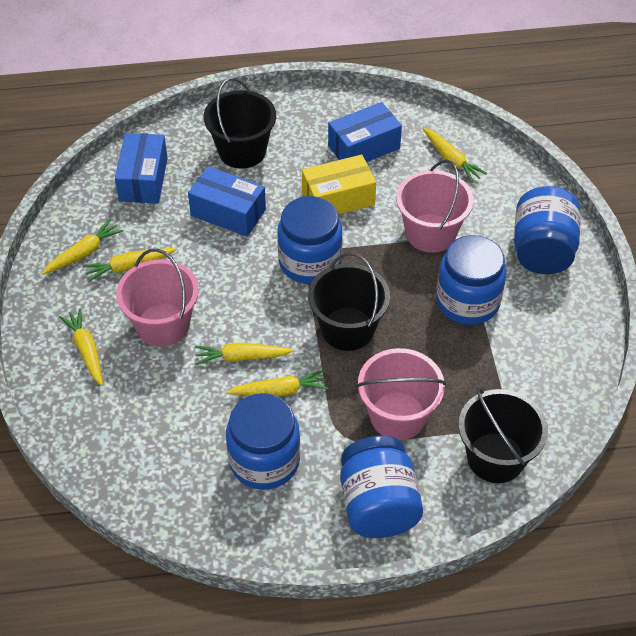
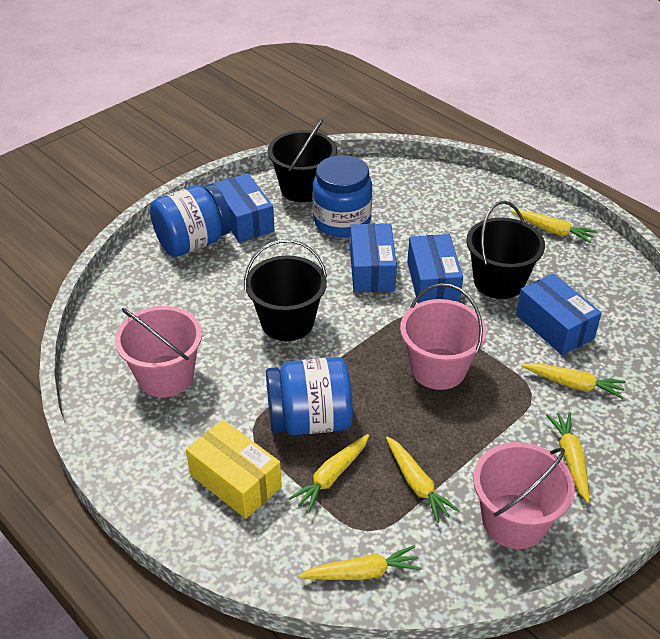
blue box: [115,133,168,203] [188,166,266,237] [328,102,402,162] = 3 -> [213,173,275,242] [350,223,397,292] [407,234,463,303] [516,273,602,355] = 4
blue jar: [226,393,300,490] [277,196,343,284] [340,436,423,538] [436,235,507,325] [514,186,581,274] = 5 -> [150,184,232,257] [266,357,353,435] [313,155,372,237] = 3

